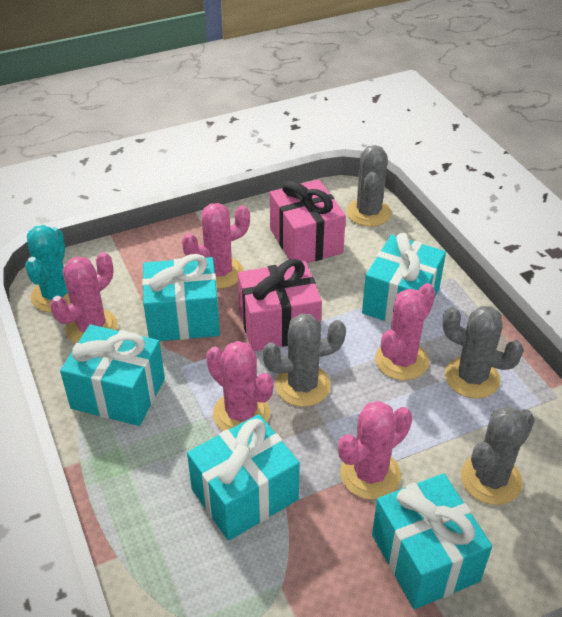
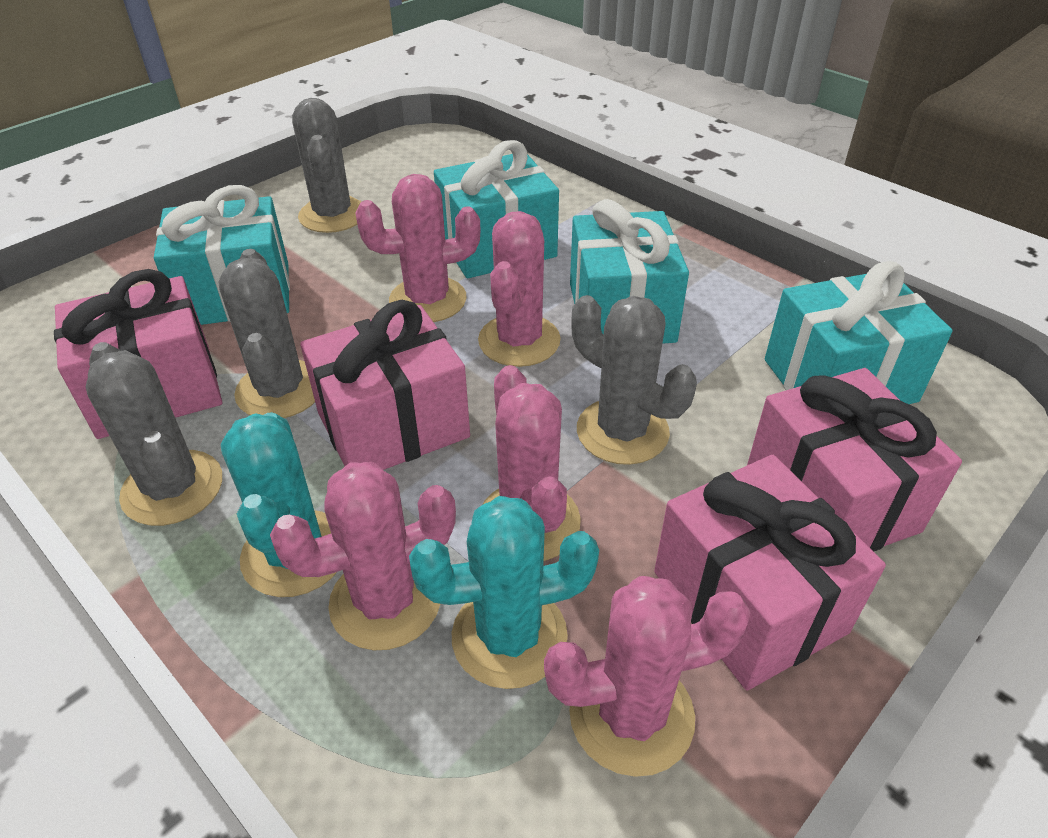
pink gift: [238,259,322,351] [270,180,346,263] = 2 -> [54,269,222,439] [300,300,470,470] [654,455,886,691] [747,368,962,551] = 4
turquoise cactus: [25,225,71,312] = 1 -> [221,412,337,597] [409,496,599,689] = 2
turquoise gift: [60,325,165,426] [142,254,220,341] [187,414,300,541] [362,233,446,324] [372,473,492,609] = 5 -> [154,185,290,325] [434,140,559,278] [570,199,689,344] [765,261,953,404] = 4

